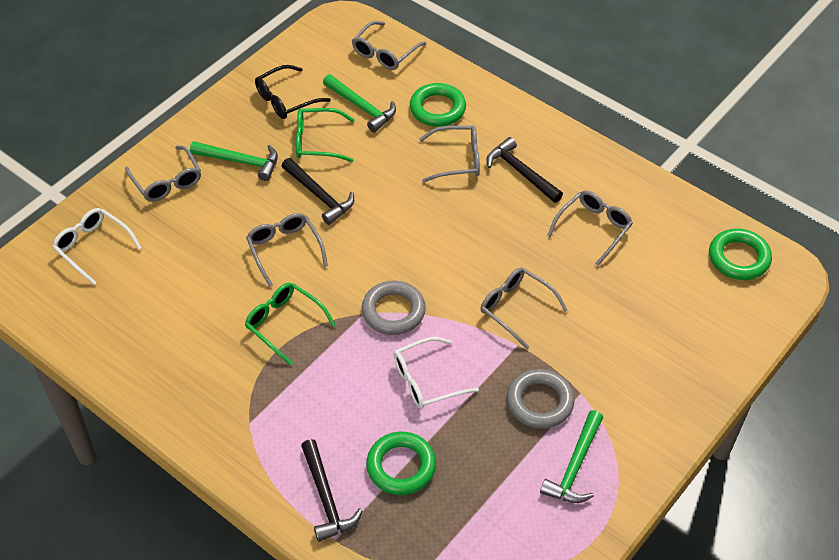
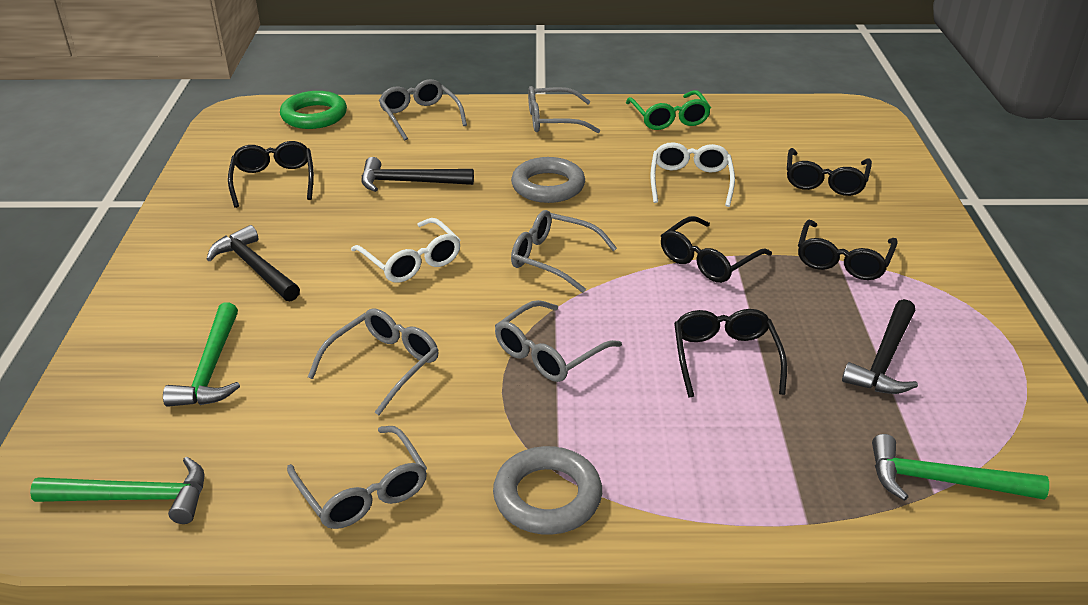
black glasses: [255,65,331,119] = 1 -> [228,141,314,208] [661,216,772,283] [674,309,787,398] [787,148,872,196] [798,220,898,280] = 5
green glasses: [245,283,335,365] [296,108,355,162] = 2 -> [626,90,711,130] = 1
green ring: [366,432,436,495] [410,83,466,127] [709,229,772,280] = 3 -> [280,91,347,129] = 1

